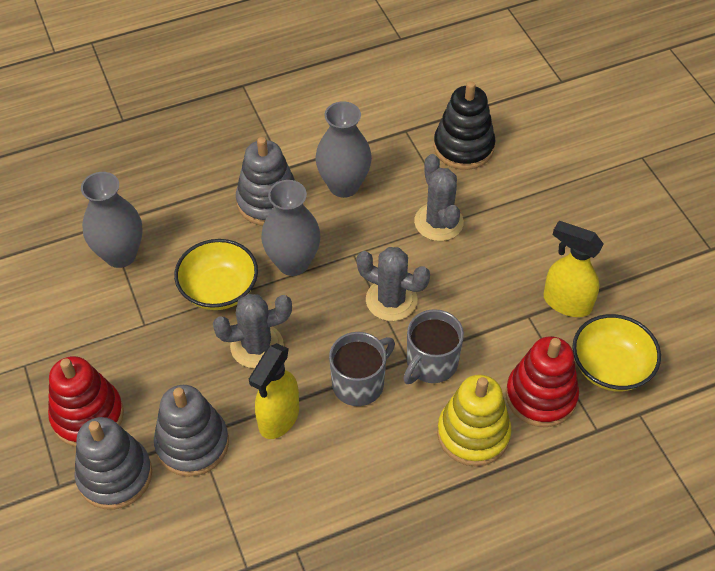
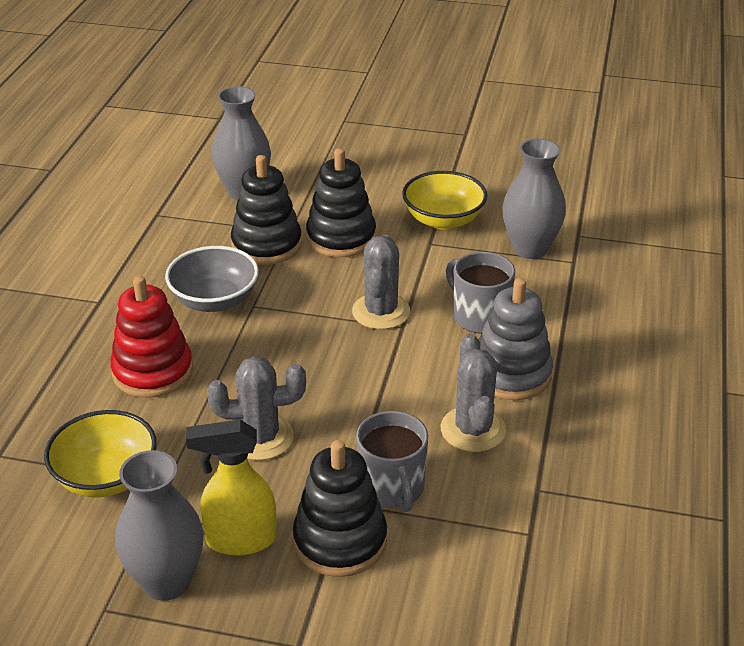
black stacking toy: [434,81,495,170] = 1 -> [231,155,302,265] [293,440,387,577] [306,148,376,257] = 3
grey bowl: none = 0 -> [165,246,259,312] = 1
grey stacking toy: [74,417,152,510] [154,385,229,477] [236,137,295,226] = 3 -> [479,278,553,400] = 1
red stacking toy: [48,356,124,447] [506,336,579,427] = 2 -> [110,276,193,398] = 1
yellow spray bottle: [249,343,299,439] [544,221,604,317] = 2 -> [186,419,277,556] = 1
yellow stacking toy: [437,375,512,466] = 1 -> none = 0

